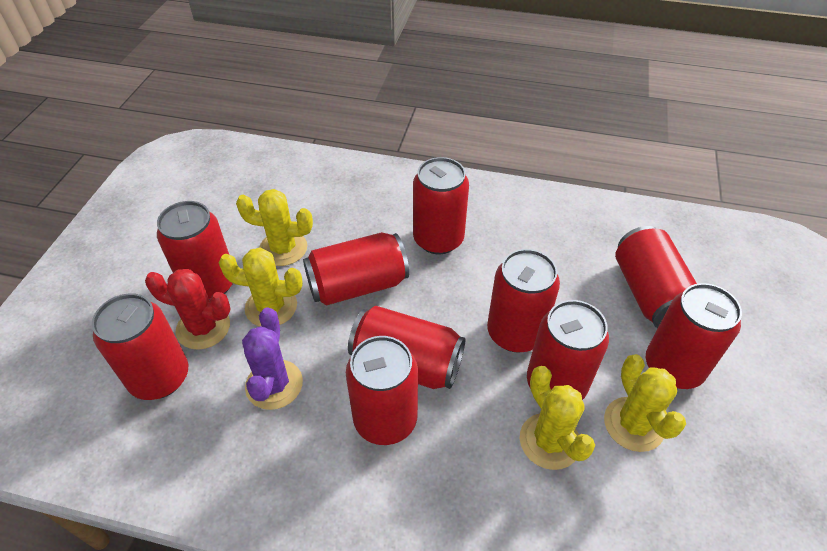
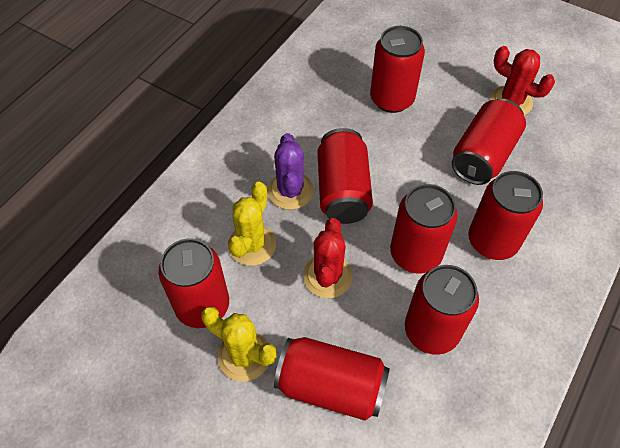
red cactus: [145,269,231,350] = 1 -> [303,218,353,298] [491,46,555,115] = 2
red can: [92,293,188,400] [157,201,233,300] [303,232,409,305] [346,336,418,445] [348,306,465,389] [413,157,469,255] [487,249,560,352] [527,300,609,400] [615,226,697,328] [646,283,742,389] = 10 -> [158,238,229,328] [274,337,390,420] [317,128,373,224] [370,26,425,113] [390,184,458,274] [405,265,479,355] [452,99,526,185] [468,171,543,260] = 8
yellow cactus: [219,248,303,326] [236,189,313,266] [520,366,595,470] [604,354,686,452] = 4 -> [201,306,276,382] [228,182,276,266] = 2

